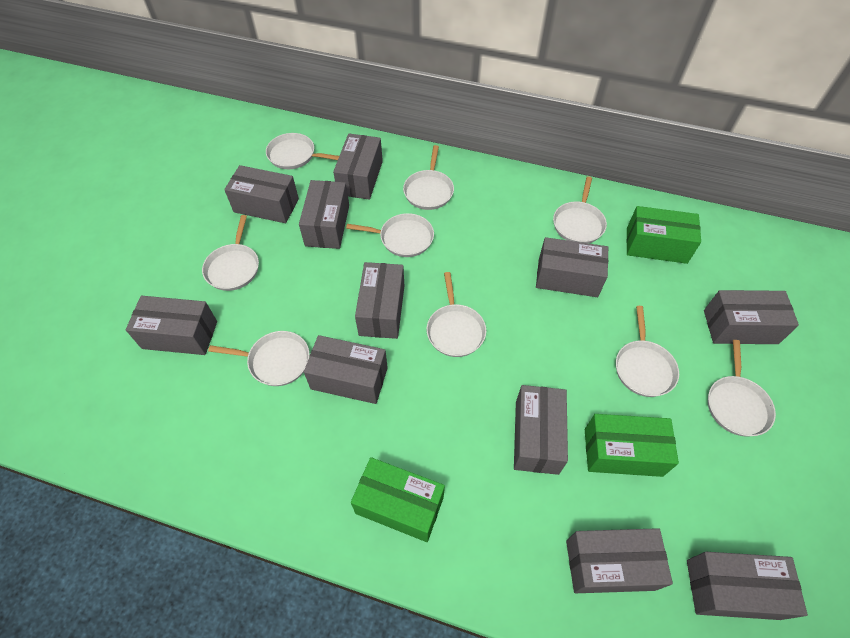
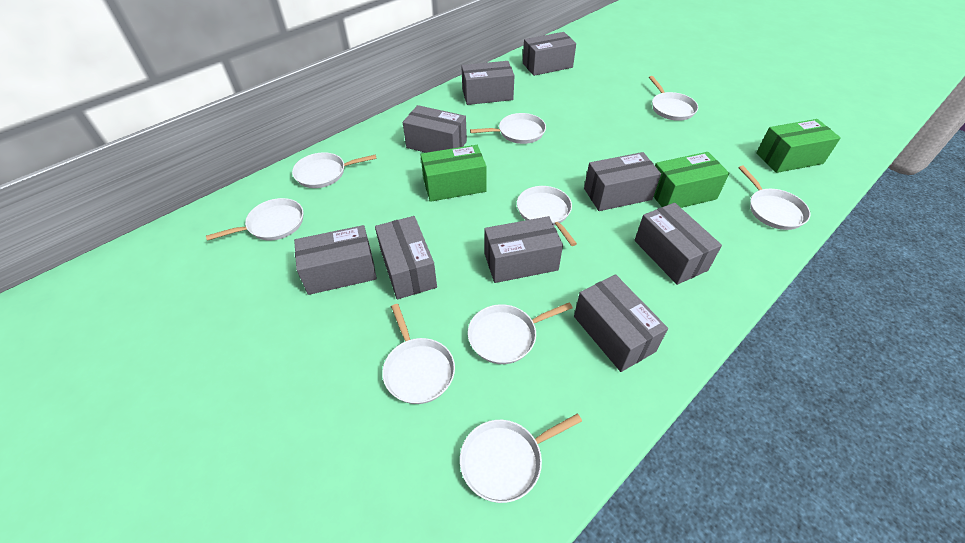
grey box: [126,296,217,355] [224,165,299,223] [299,180,349,249] [304,335,388,404] [333,133,383,200] [355,262,404,339] [514,385,568,475] [536,237,608,297] [566,528,673,593] [687,552,808,620] [704,290,799,344] = 11 -> [294,225,377,295] [375,216,437,299] [403,105,467,153] [461,61,515,105] [484,216,563,283] [523,32,576,76] [574,274,668,372] [584,152,661,211] [635,203,722,285] = 9

